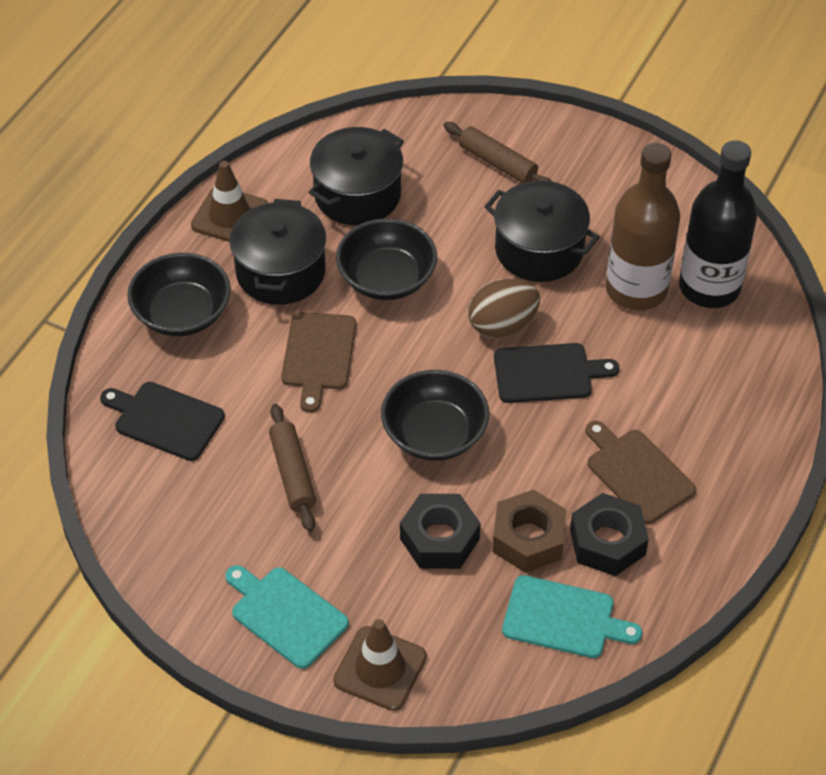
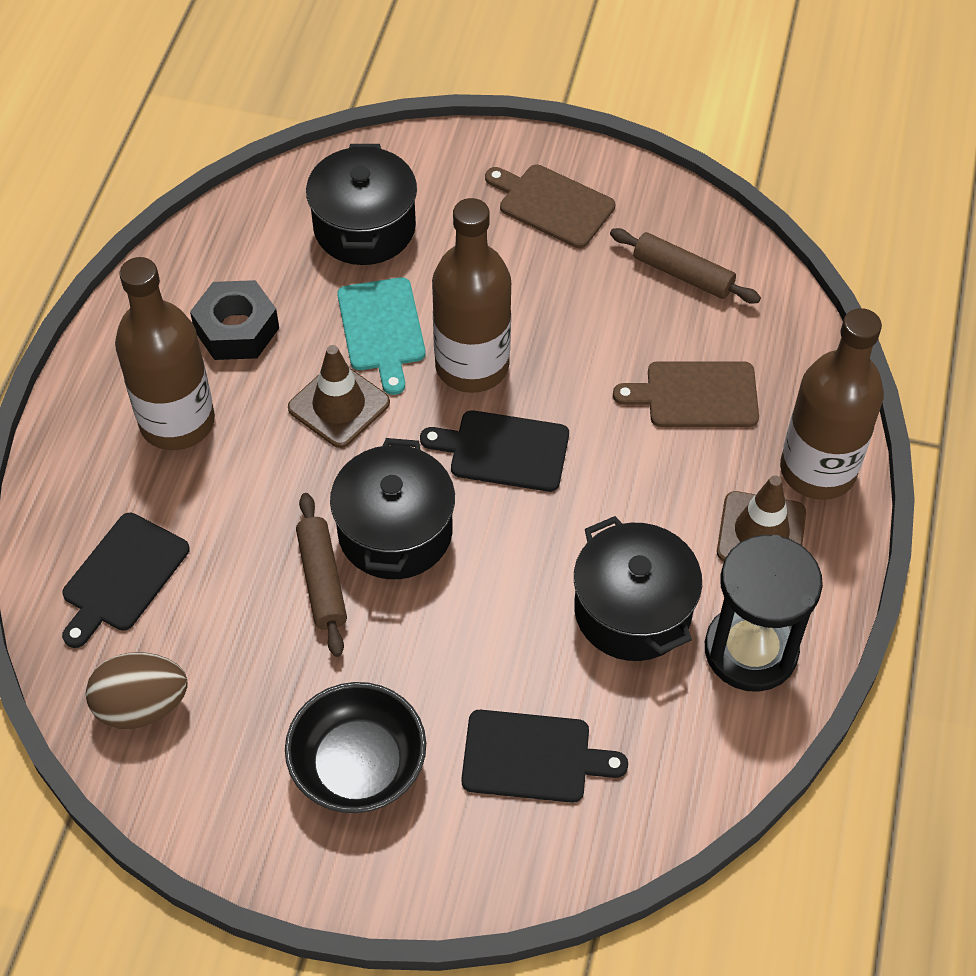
black bottle: [679,140,757,308] = 1 -> none = 0
black bowl: [127,253,231,336] [336,218,437,300] [381,370,489,461] = 3 -> [285,682,426,813] = 1
black cutting board: [100,382,225,461] [494,343,619,403] = 2 -> [62,513,190,648] [420,410,569,492] [461,710,628,803] = 3
black hourglass: none = 0 -> [705,535,823,692] = 1
black nut: [400,494,481,569] [570,493,649,576] = 2 -> [190,280,279,360] = 1
brown bottle: [606,143,680,310] = 1 -> [115,257,215,450] [432,198,511,393] [780,308,884,500] = 3
brown nut: [492,490,567,573] = 1 -> none = 0
turquoise cutting board: [225,565,349,669] [502,575,642,658] = 2 -> [337,277,426,395] = 1

